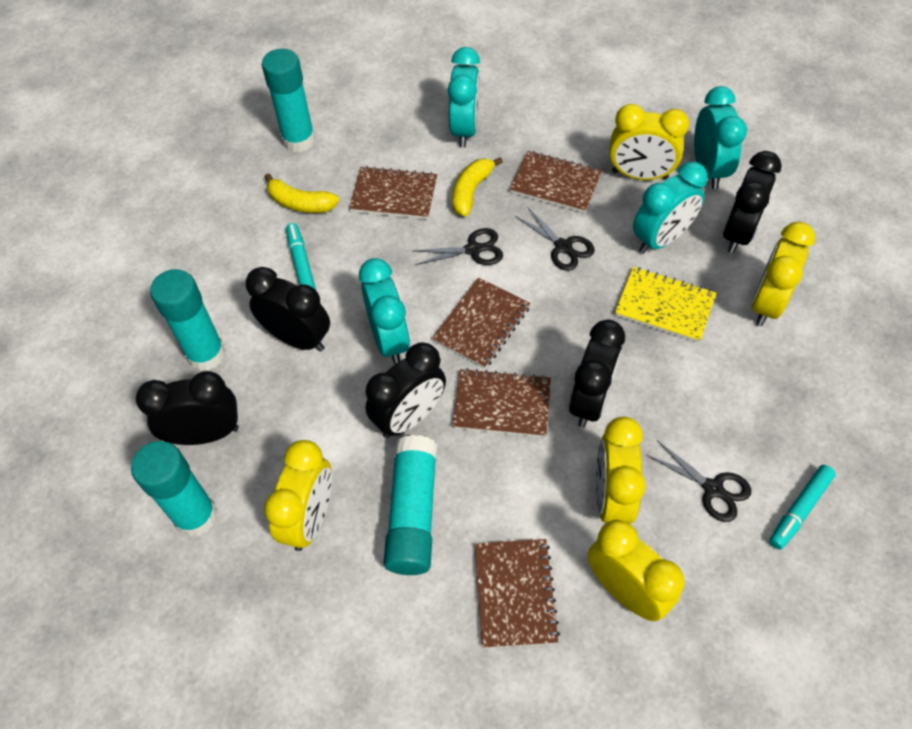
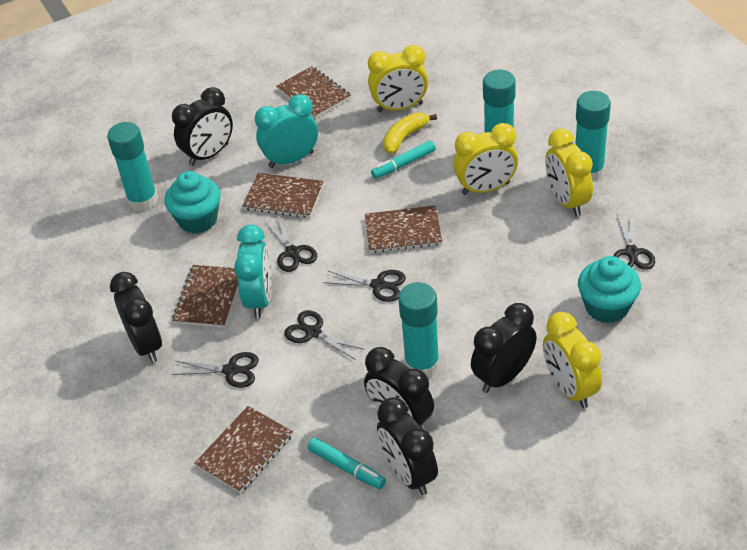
black scissors: [414,228,503,265] [515,207,595,271] [646,440,751,522] = 3 -> [172,352,259,388] [265,217,317,272] [284,310,365,359] [323,270,406,302] [614,213,655,270] = 5
turquoise clock: [359,258,410,364] [448,47,480,147] [633,162,708,254] [694,86,747,189] = 4 -> [234,225,272,318] [255,94,318,168] = 2
turquoise cupcake: none = 0 -> [164,171,221,234] [578,256,641,323] = 2
yellow banana: [265,173,339,213] [452,157,503,217] = 2 -> [383,113,437,154] = 1
yellow clock: [264,440,332,551] [587,520,685,621] [596,417,646,524] [609,104,689,180] [752,222,815,326] = 5 -> [368,45,428,112] [453,123,518,195] [543,312,602,408] [545,128,593,217] = 4
yellow notebook: [615,267,716,343] = 1 -> none = 0

